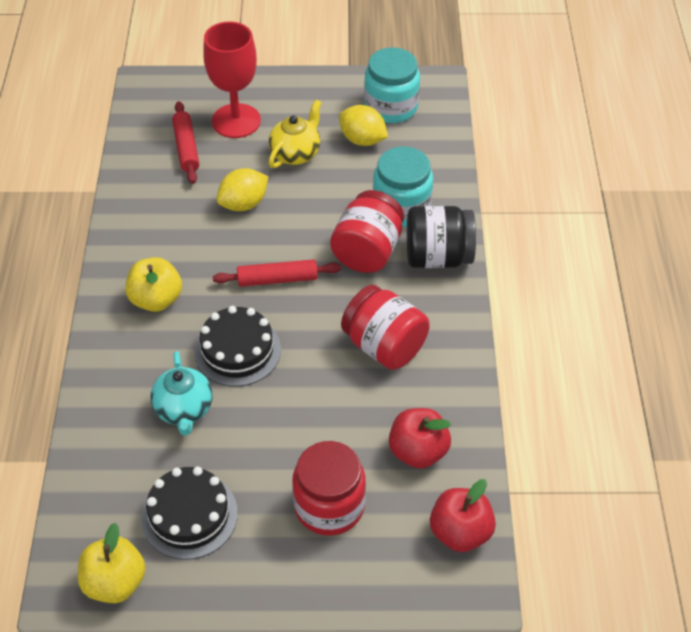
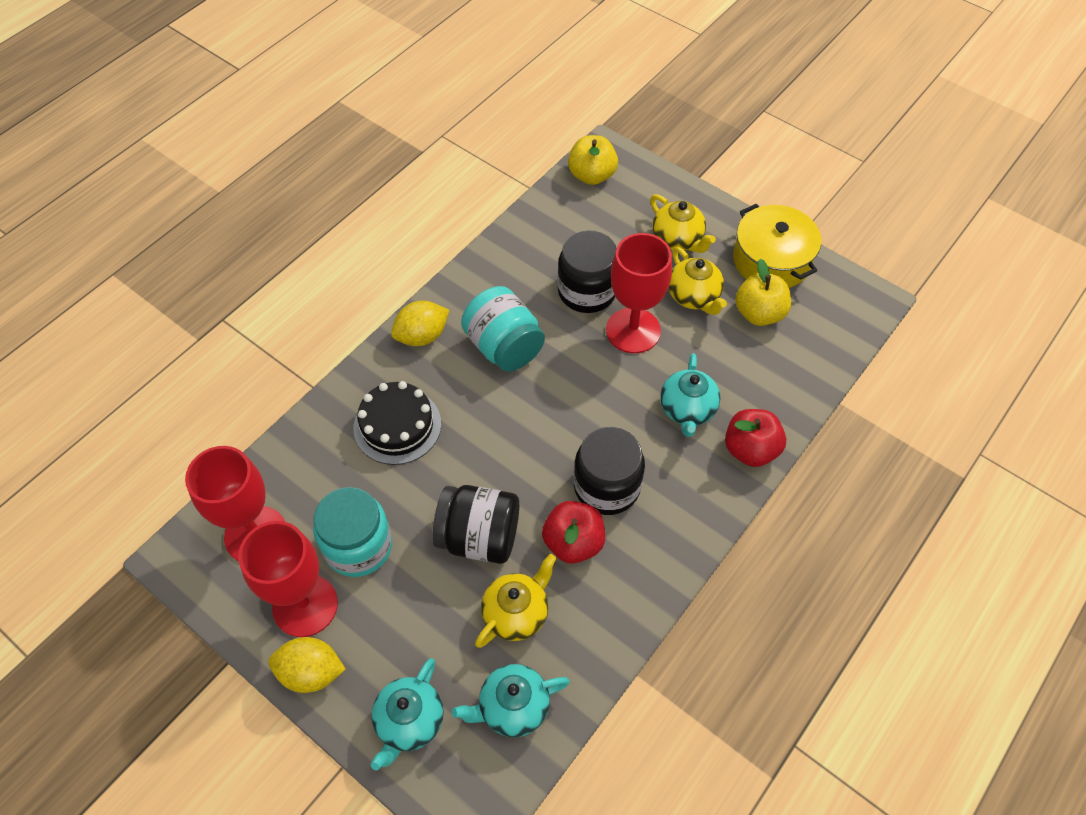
black cake: [141,467,238,560] [194,306,281,387] = 2 -> [354,381,441,465] = 1
black jar: [407,206,476,268] = 1 -> [432,485,519,564] [557,230,617,313] [574,427,645,515] = 3
red goblet: [203,21,261,138] = 1 -> [185,446,285,561] [238,521,338,637] [606,233,672,353] = 3
red jar: [292,441,366,536] [330,190,404,273] [341,285,430,370] = 3 -> none = 0
red rolling pin: [172,101,199,184] [213,259,341,287] = 2 -> none = 0
turquoise teapot: [151,351,213,436] = 1 -> [371,658,444,770] [452,664,570,737] [660,353,721,437] = 3
yellow pot: none = 0 -> [733,204,821,288] = 1
yellow teapot: [269,100,322,168] = 1 -> [475,554,556,648] [650,194,716,253] [669,247,727,315] = 3

